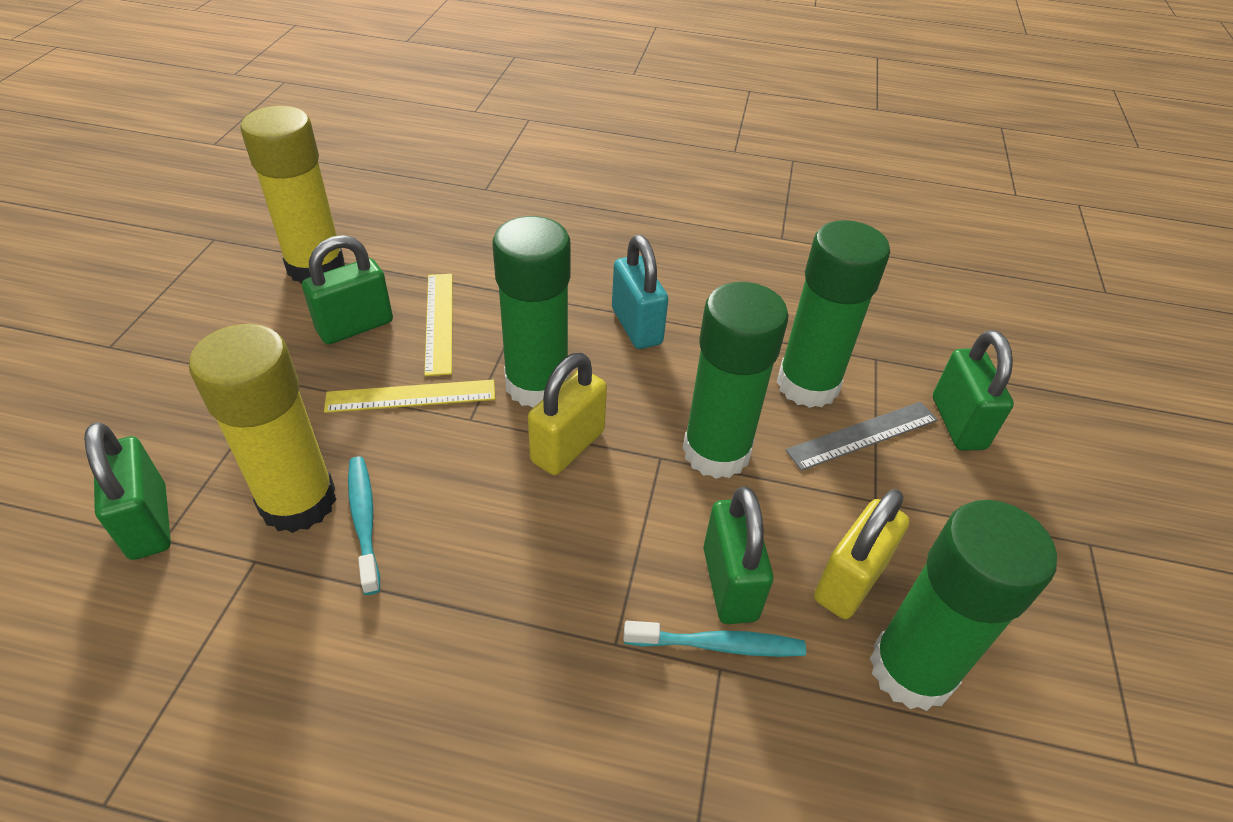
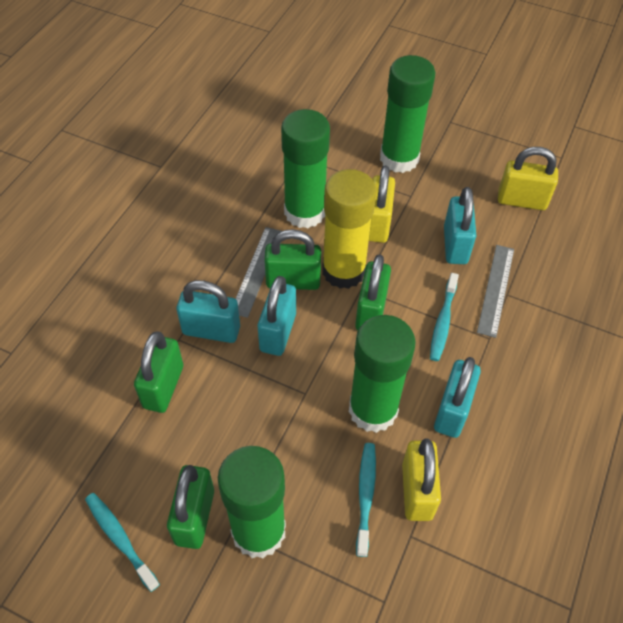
grey ruler: [786,402,938,471] = 1 -> [236,227,282,318] [477,245,514,338] = 2
turquoise padlock: [612,235,668,349] = 1 -> [176,280,240,343] [258,276,296,356] [434,357,481,438] [444,187,476,264] = 4
turquoise toothbrush: [348,456,380,595] [623,621,806,657] = 2 -> [85,493,160,592] [356,443,376,557] [430,273,459,361] = 3
yellow glue stick: [189,324,337,533] [240,106,345,284] = 2 -> [322,169,376,289] = 1
yellow padlock: [528,353,607,475] [814,489,909,619] = 2 -> [369,165,395,243] [402,439,441,521] [498,147,558,210] = 3
yellow ruler: [324,379,495,413] [424,274,452,376] = 2 -> none = 0

